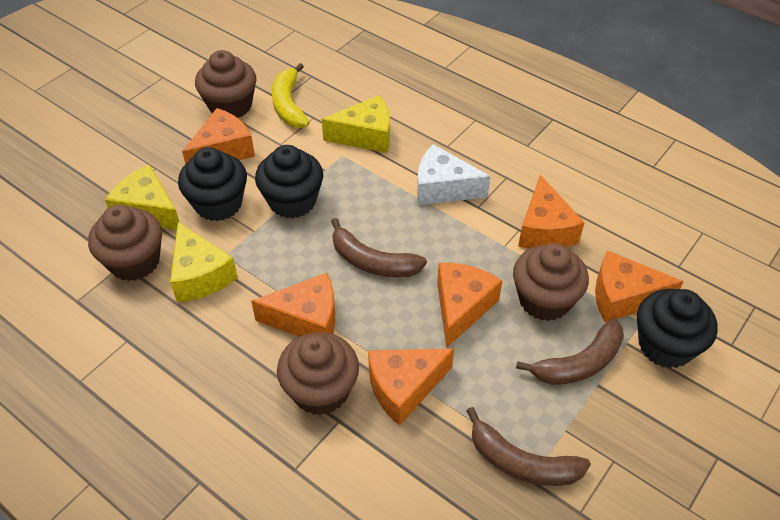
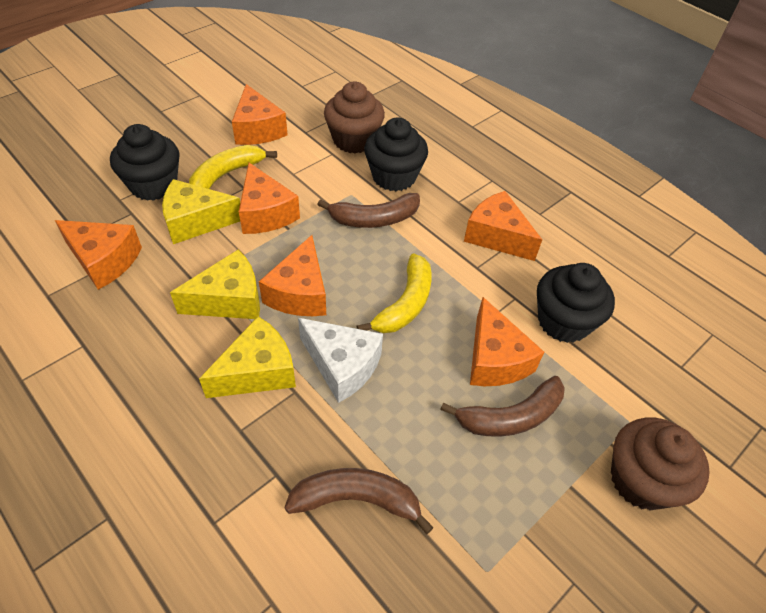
brown cupcake: [88,205,162,281] [195,50,256,118] [277,332,359,415] [513,243,589,321] = 4 -> [324,82,385,154] [611,417,710,510] = 2
yellow banana: [272,63,310,128] = 1 -> [189,145,277,189] [357,253,432,333] = 2

